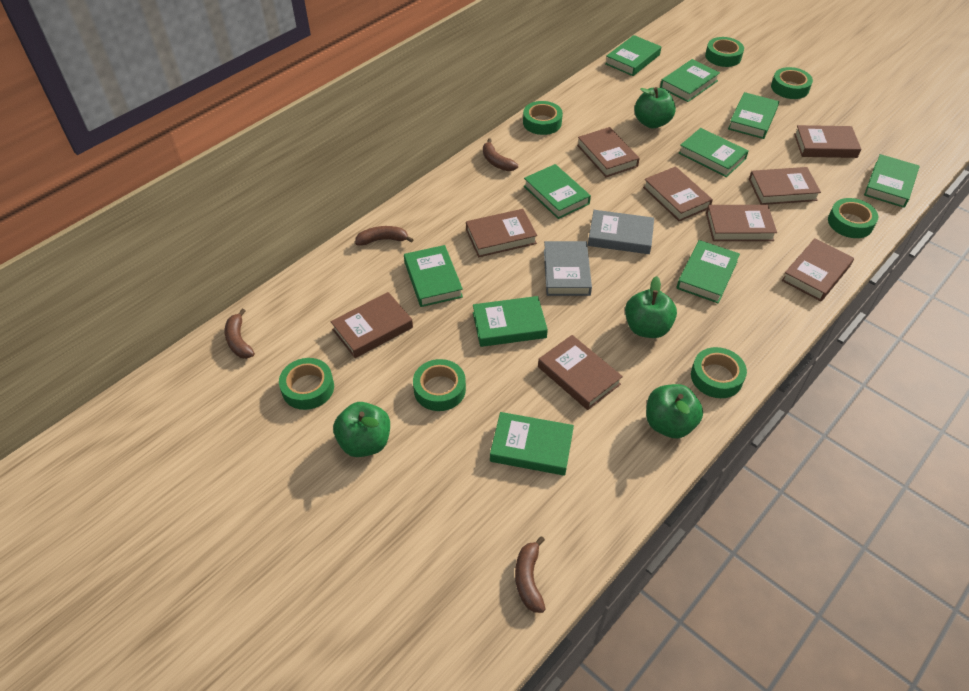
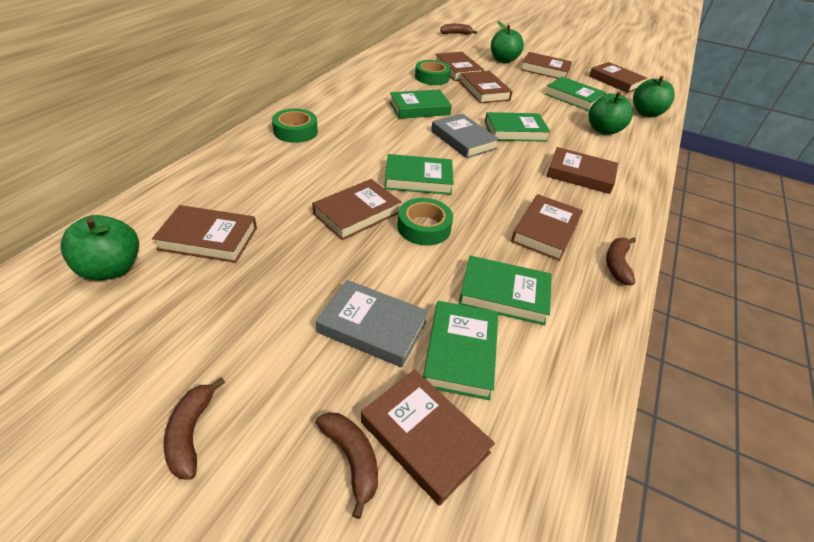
green book: [404,245,463,307] [473,296,548,347] [490,412,574,476] [524,164,591,219] [605,35,661,76] [660,59,720,102] [676,240,740,303] [678,128,749,177] [728,92,779,139] [864,154,920,208] = 10 -> [384,154,454,195] [389,89,452,119] [423,301,498,400] [459,256,552,325] [485,112,551,142] [545,77,606,111] = 6
green tape: [279,358,334,410] [413,359,466,411] [523,101,563,135] [691,347,747,398] [705,37,744,67] [771,67,813,99] [828,198,878,238] = 7 -> [272,109,318,143] [398,198,453,246] [415,60,451,85] = 3

